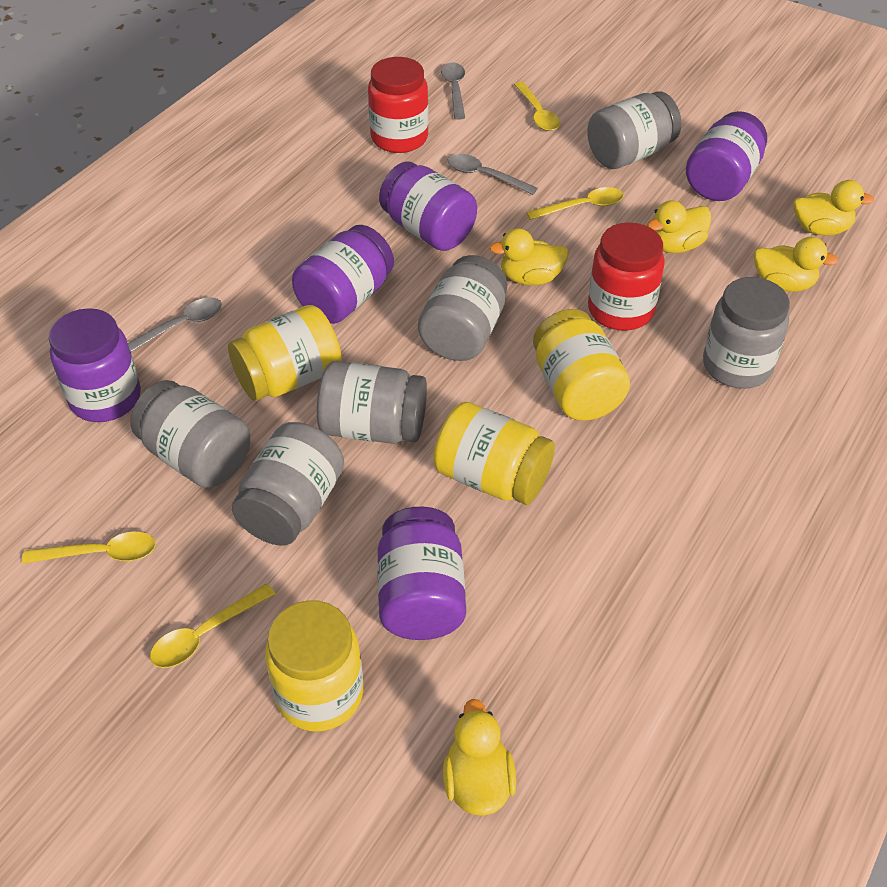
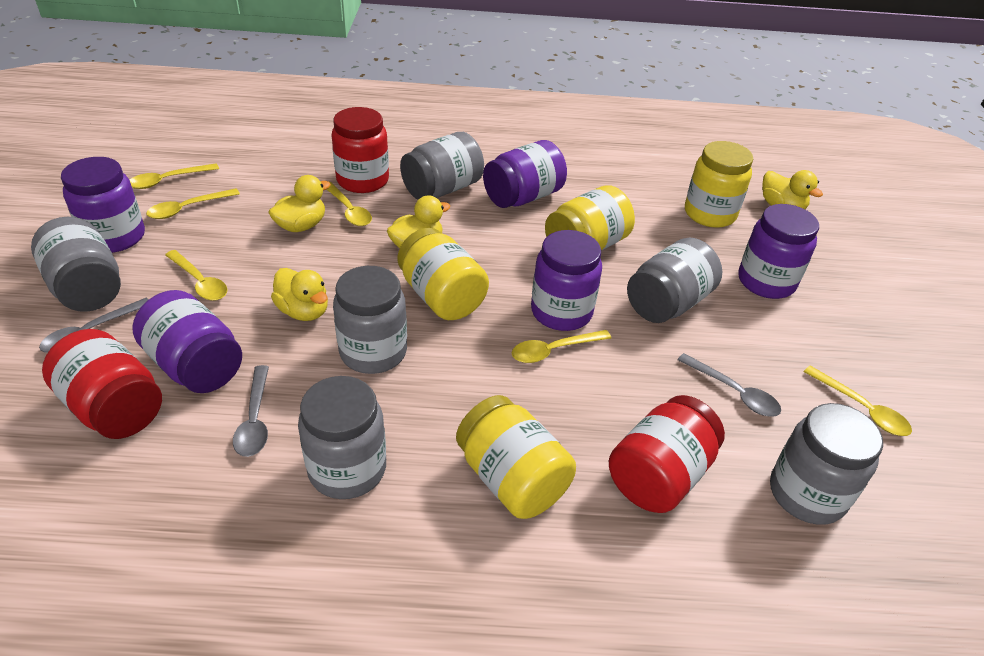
red jar: [368,57,429,153] [588,222,665,330] = 2 -> [42,329,162,439] [331,107,389,193] [609,395,725,513] = 3
yellow duck: [443,699,517,816] [489,228,569,285] [647,200,711,253] [754,237,838,292] [793,180,874,236] = 5 -> [268,175,331,232] [271,268,328,321] [387,195,450,248] [762,170,823,209] = 4
yellow spoon: [22,532,156,564] [150,583,275,668] [514,82,560,131] [526,187,624,220] = 4 -> [130,163,219,189] [146,188,240,219] [165,250,228,301] [327,182,372,226] [512,330,611,363] [804,365,912,436] = 6

